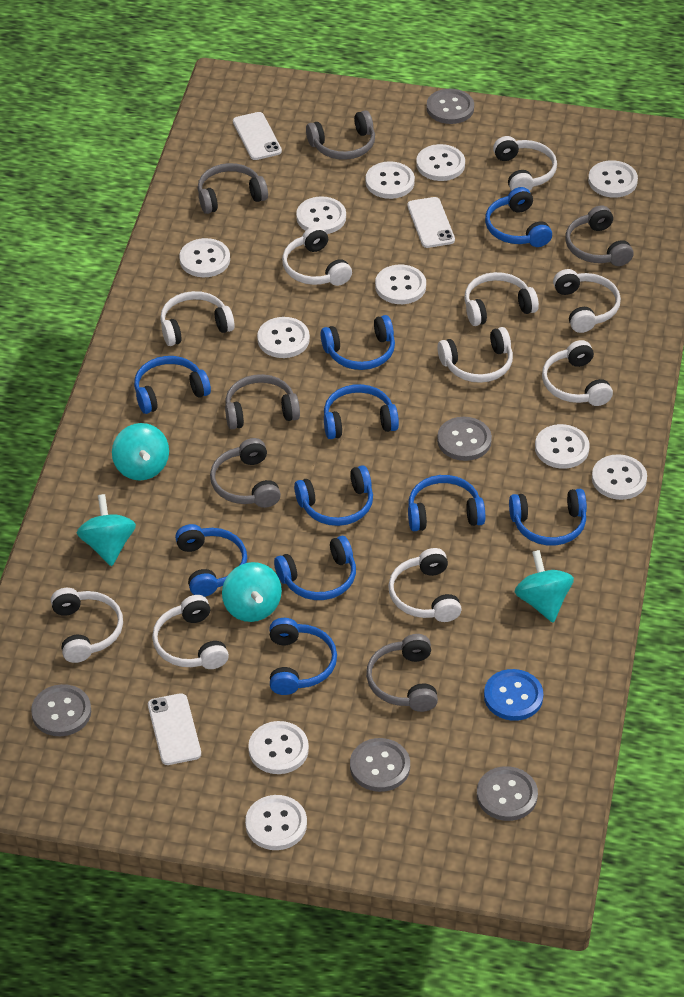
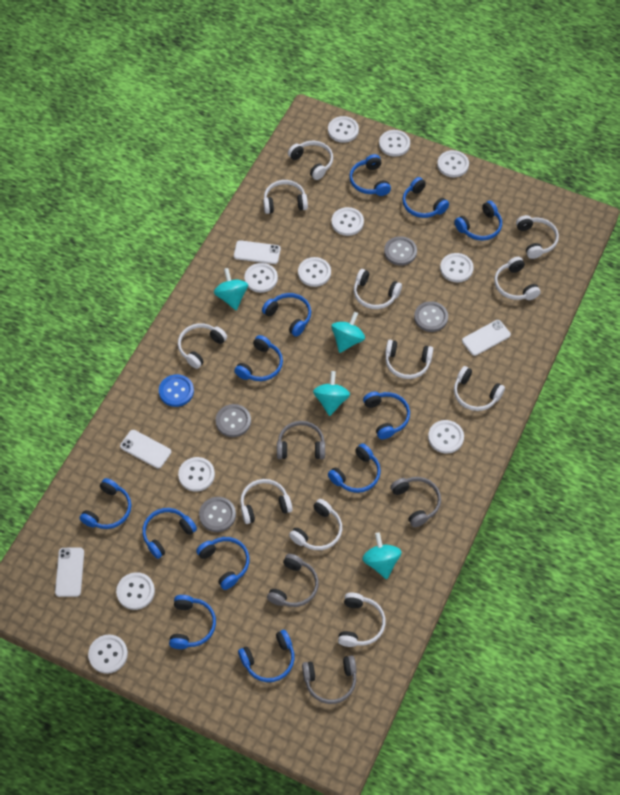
blue headphones: [134,356,211,414] [175,524,247,597] [269,618,337,695] [274,536,356,600] [294,465,373,526] [321,315,395,370] [324,384,399,439] [408,475,485,531] [485,187,552,247] [509,489,587,546] = 10 -> [79,478,131,529] [142,508,197,559] [169,595,216,649] [196,537,250,590] [234,335,283,381] [238,630,295,682] [262,293,311,337] [328,443,381,493] [349,154,391,196] [363,392,410,439] [402,177,449,218] [455,201,502,241] = 12
grey button: [31,684,91,736] [350,738,410,792] [426,89,474,124] [437,417,492,461] [477,766,538,821] = 5 -> [199,497,236,532] [216,404,251,437] [384,236,417,266] [414,301,448,332] = 4
grey headphones: [197,163,268,214] [210,438,281,508] [225,374,300,429] [306,110,375,160] [366,634,438,712] [565,205,634,266] = 6 -> [267,554,319,607] [277,421,325,459] [302,655,357,704] [390,477,441,527] = 4
white headphones: [51,588,123,663] [152,595,229,669] [160,291,235,346] [282,226,352,286] [388,548,462,622] [437,327,513,383] [464,272,539,326] [493,136,557,191] [542,340,613,406] [553,269,621,333] = 10 -> [178,323,227,369] [240,479,293,524] [263,180,308,214] [288,141,333,180] [289,499,342,550] [338,593,386,647] [354,269,402,309] [385,340,433,379] [454,366,505,411] [494,257,541,300] [516,215,559,259] = 11
white phone: [148,693,201,765] [233,112,282,160] [407,197,455,248] = 3 -> [55,548,84,597] [120,430,171,469] [234,240,281,264] [462,320,511,356] = 4

